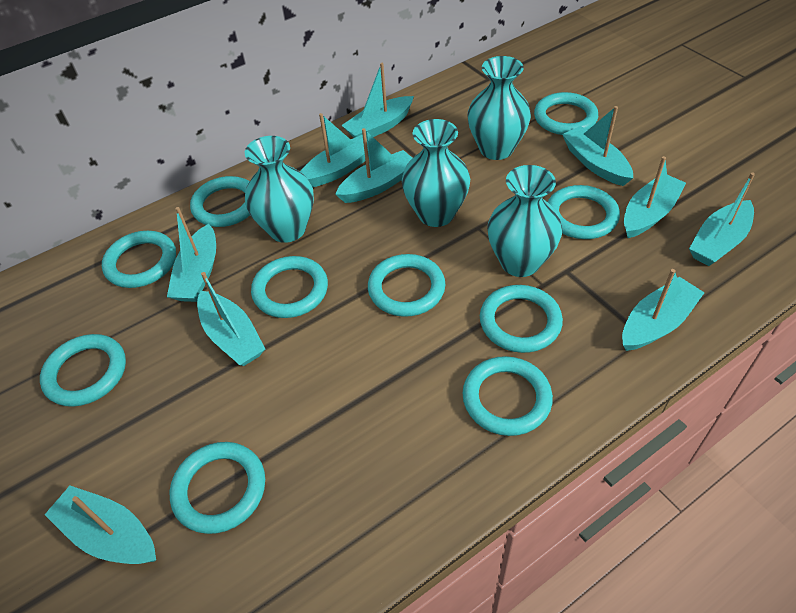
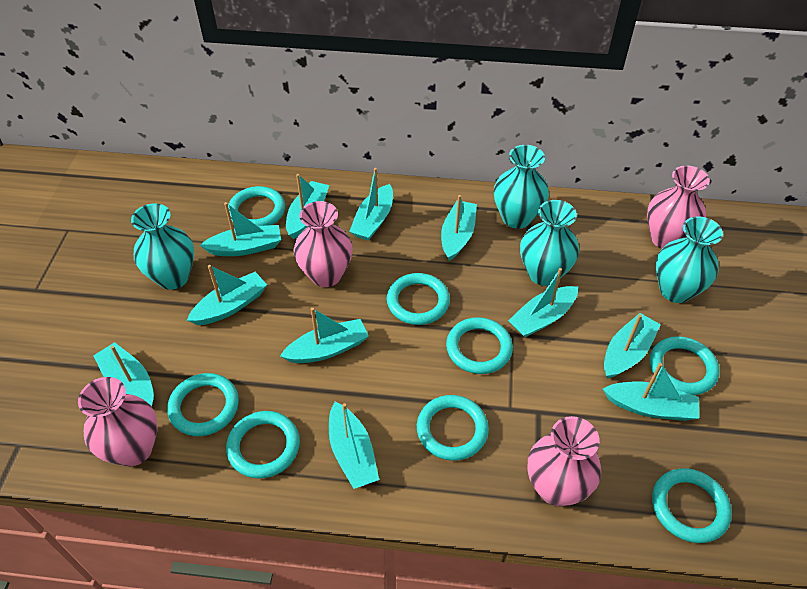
pink vase: none = 0 -> [78,377,158,466] [294,201,353,287] [528,416,601,506] [647,165,710,249] = 4
turquoise boat: [45,485,156,564] [167,207,216,302] [197,272,265,366] [300,113,369,187] [335,128,413,203] [341,63,414,139] [562,106,633,186] [622,269,705,351] [624,156,686,238] [689,172,755,266] = 10 -> [93,342,154,406] [187,265,267,325] [199,202,281,256] [280,308,369,363] [286,174,329,239] [329,402,379,489] [349,168,393,241] [441,195,477,261] [508,268,578,337] [603,363,699,421] [604,313,661,379] = 11
turquoise ring: [40,334,126,407] [102,231,176,288] [170,442,265,534] [190,176,250,227] [251,256,328,318] [368,254,445,317] [462,356,553,436] [480,285,563,353] [534,92,598,135] [548,185,620,239] = 10 -> [167,373,239,436] [226,411,300,479] [228,186,285,226] [387,273,450,325] [417,395,489,461] [446,317,513,374] [650,336,720,395] [652,468,732,543] = 8

